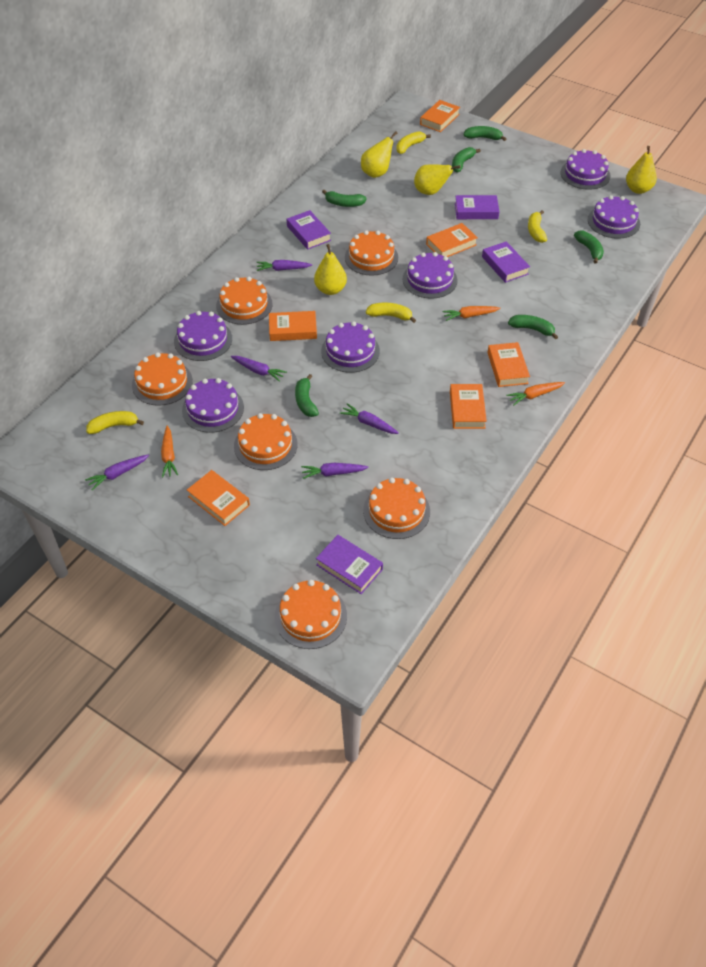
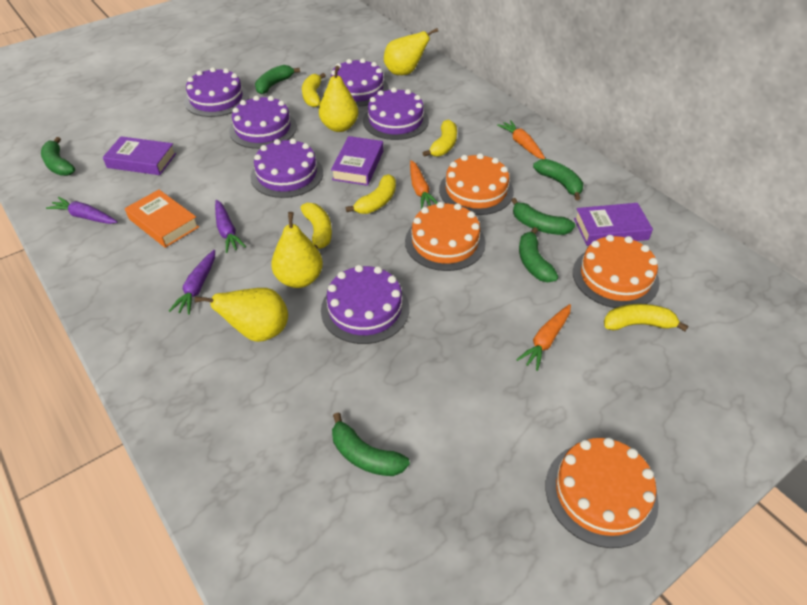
orange book: [187,470,250,526] [269,311,317,341] [420,100,460,132] [426,223,478,257] [450,384,487,429] [487,342,530,387] = 6 -> [125,190,199,248] = 1
orange cake: [132,352,193,406] [216,277,273,325] [234,413,298,470] [275,580,347,649] [345,230,398,276] [363,478,430,539] = 6 -> [405,202,486,271] [439,153,514,215] [546,437,659,548] [573,235,660,308] = 4
purple book: [287,210,331,250] [316,535,383,594] [455,195,499,219] [482,241,530,283] = 4 -> [103,136,176,175] [331,136,383,186] [574,203,653,246] = 3
purple carrot: [85,454,149,491] [231,356,287,382] [256,260,312,271] [301,463,369,479] [339,403,399,434] = 5 -> [46,197,117,224] [169,250,215,315] [215,200,246,253] = 3
yellow banana: [86,411,144,434] [366,303,416,323] [396,131,431,154] [528,210,547,243] = 4 -> [301,203,332,249] [302,73,326,107] [346,174,396,214] [423,120,457,157] [604,304,688,331] = 5

